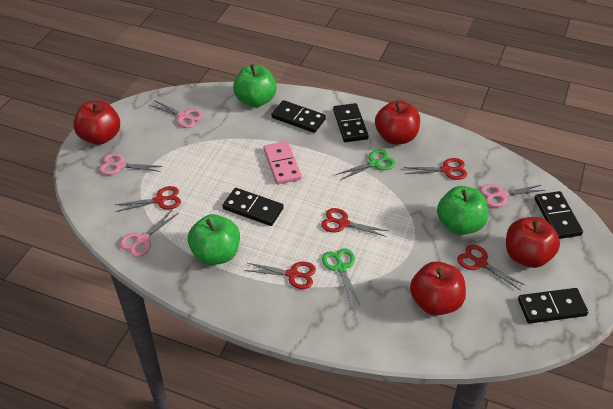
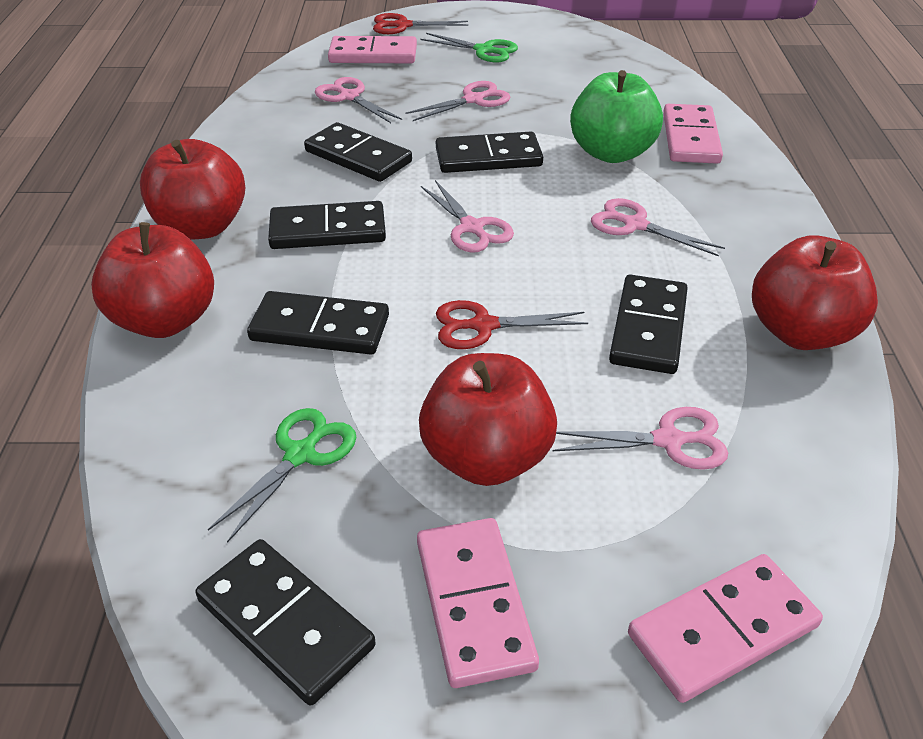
black domino: [222,188,284,226] [271,100,326,133] [333,103,369,142] [518,288,588,324] [535,191,583,239] = 5 -> [195,539,376,705] [247,291,389,355] [268,201,386,249] [304,122,412,182] [436,132,543,173] [609,275,688,374] = 6
green apple: [188,214,240,265] [233,65,277,107] [437,186,488,235] = 3 -> [570,70,663,163] = 1
pink domino: [264,141,302,185] = 1 -> [328,36,417,63] [417,518,539,688] [628,554,823,703] [663,104,723,164] = 4
pink scissors: [99,153,163,175] [120,210,179,257] [150,100,203,128] [480,184,545,207] = 4 -> [315,77,402,123] [405,81,510,121] [421,180,514,253] [553,407,728,470] [591,198,725,257] = 5
red scissors: [115,186,181,212] [245,262,316,289] [321,208,388,237] [403,158,467,180] [457,245,525,291] = 5 -> [373,13,468,34] [436,300,588,349] = 2

